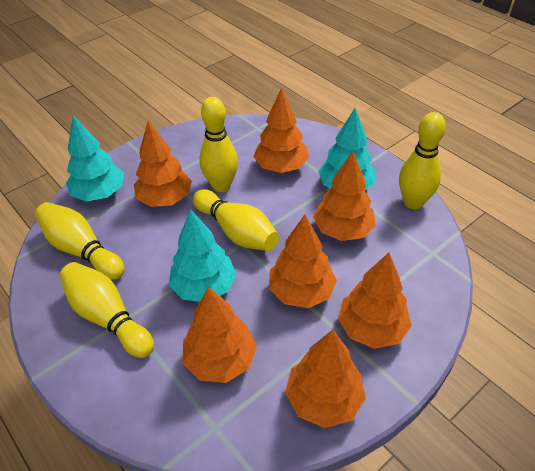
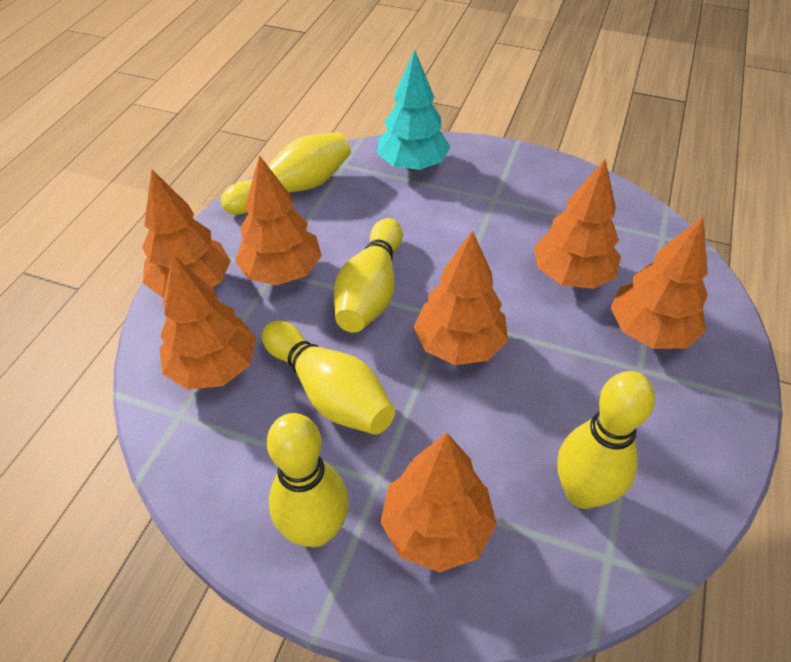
turquoise tree: [66,116,124,202] [169,209,236,302] [318,108,375,190] = 3 -> [377,50,450,170] = 1

